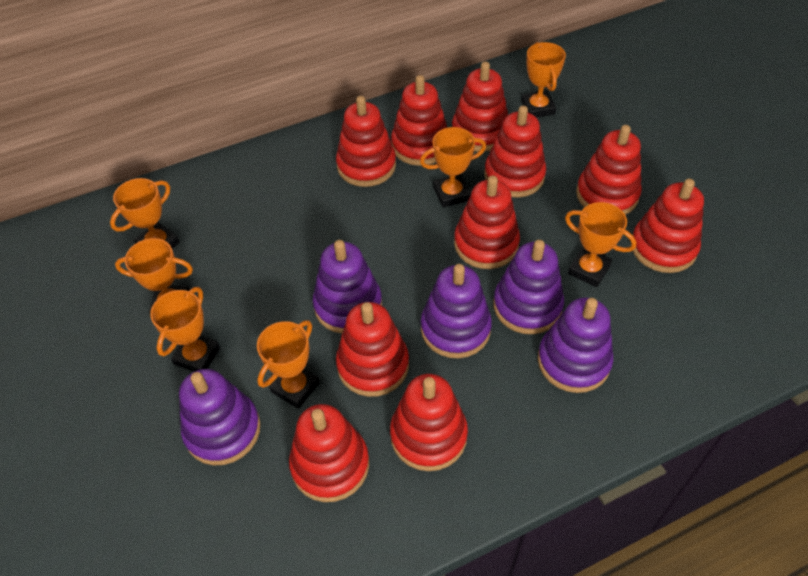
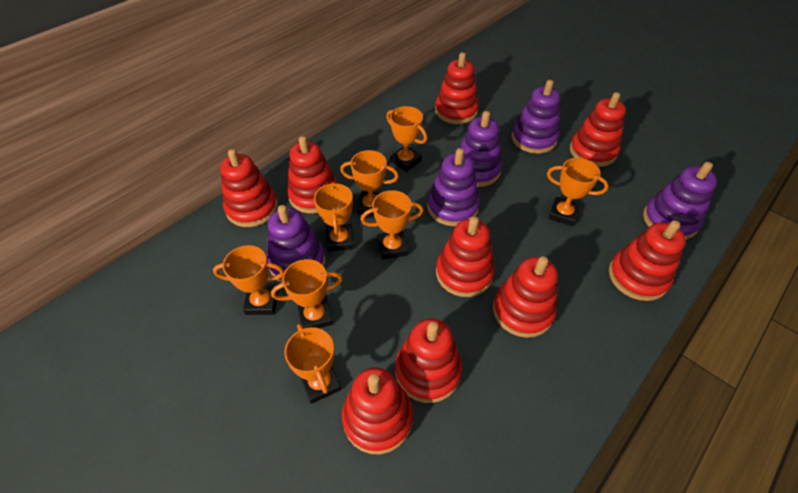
orange trophy: [110,178,180,249] [115,238,193,313] [150,287,220,372] [257,320,320,409] [420,127,486,207] [521,42,566,118] [565,202,637,287] = 7 -> [213,245,284,315] [271,259,343,329] [284,323,341,404] [314,182,354,251] [340,150,399,216] [360,190,423,260] [386,106,427,172] [547,158,609,226] = 8
red stacking toy: [289,404,369,502] [336,96,396,187] [336,302,409,397] [390,374,468,471] [391,75,447,166] [452,61,508,152] [454,176,520,269] [484,106,546,198] [576,125,642,215] [633,179,704,273] = 10 -> [220,149,278,227] [287,136,338,214] [342,367,413,454] [395,319,462,403] [435,52,479,124] [436,217,495,297] [493,256,558,338] [570,92,626,167] [609,220,686,301] = 9

